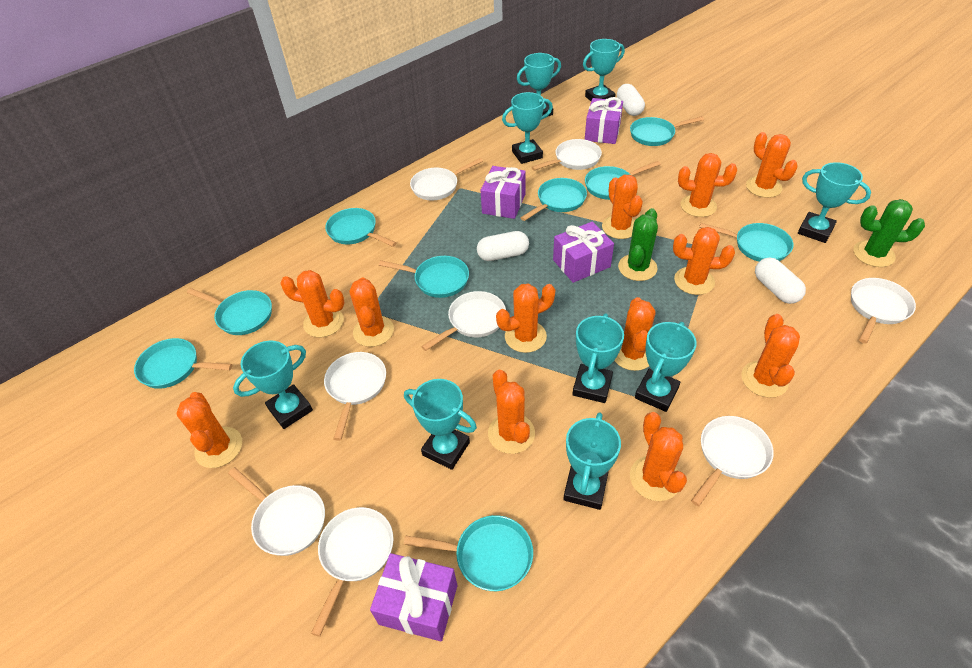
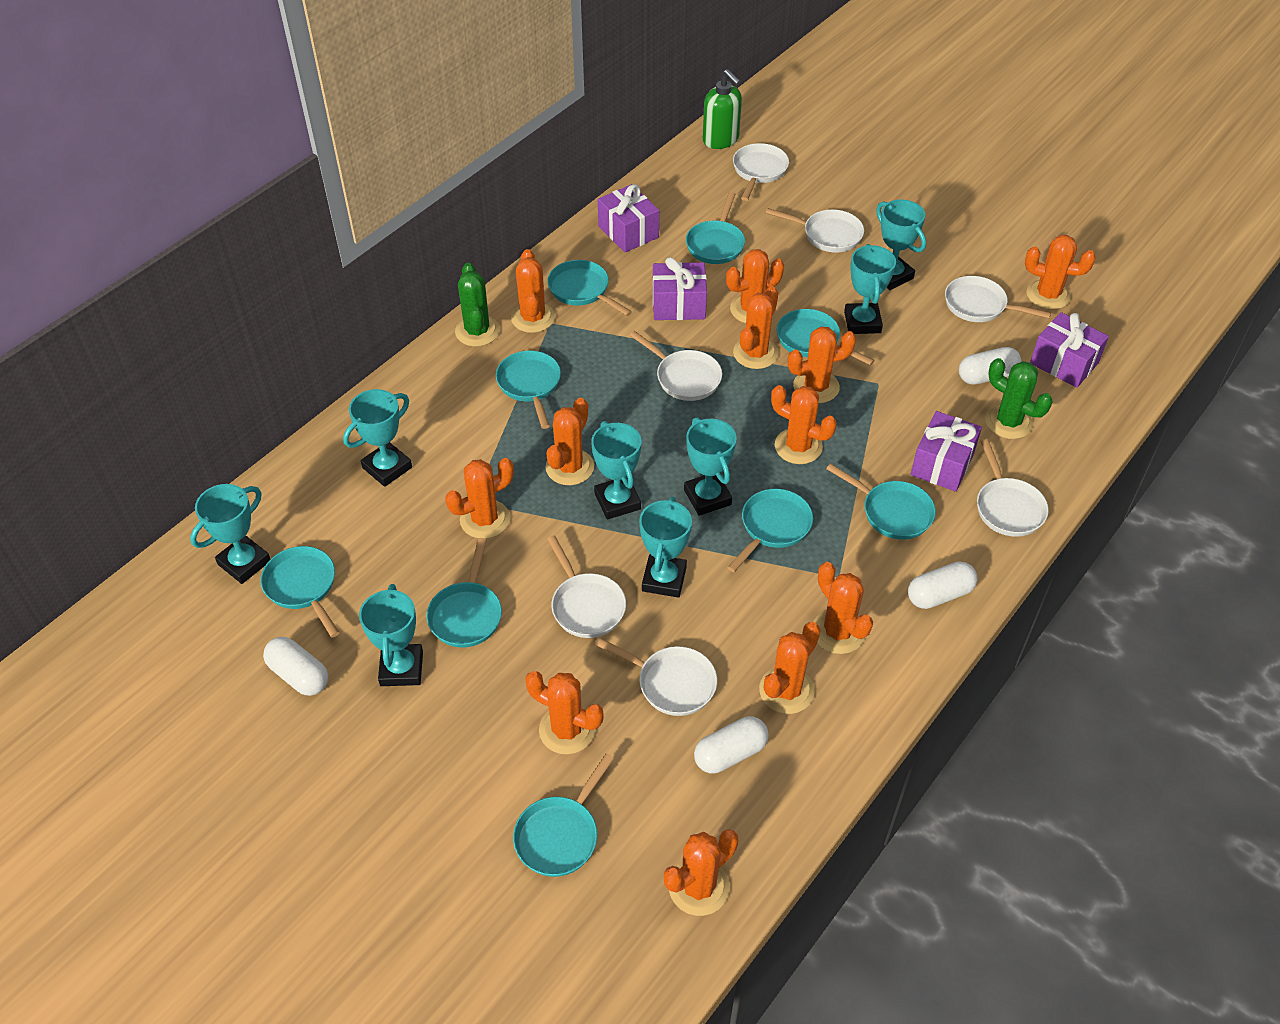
green soap dispenser: none = 0 -> [703,69,742,149] = 1
turquoise trophy: [233,341,313,429] [404,379,477,470] [502,92,553,164] [517,53,561,117] [563,412,621,510] [572,313,624,403] [583,39,625,101] [635,322,697,412] [798,162,871,243] = 9 -> [190,484,270,584] [343,389,412,487] [359,584,423,686] [591,421,642,520] [639,497,692,598] [684,417,737,516] [844,244,896,334] [876,199,926,290] = 8
white capsule: [477,231,529,261] [617,84,645,116] [755,258,806,304] = 3 -> [263,637,328,696] [694,716,769,773] [908,561,978,609] [959,347,1021,385] = 4
white pan: [228,467,325,556] [311,507,393,637] [324,352,386,441] [410,158,483,200] [421,291,506,351] [531,139,602,171] [691,416,774,506] [851,278,916,344] = 8 -> [547,536,626,638] [594,637,717,716] [630,331,722,401] [733,143,789,201] [766,208,864,253] [945,276,1051,322] [977,439,1049,537] = 7

